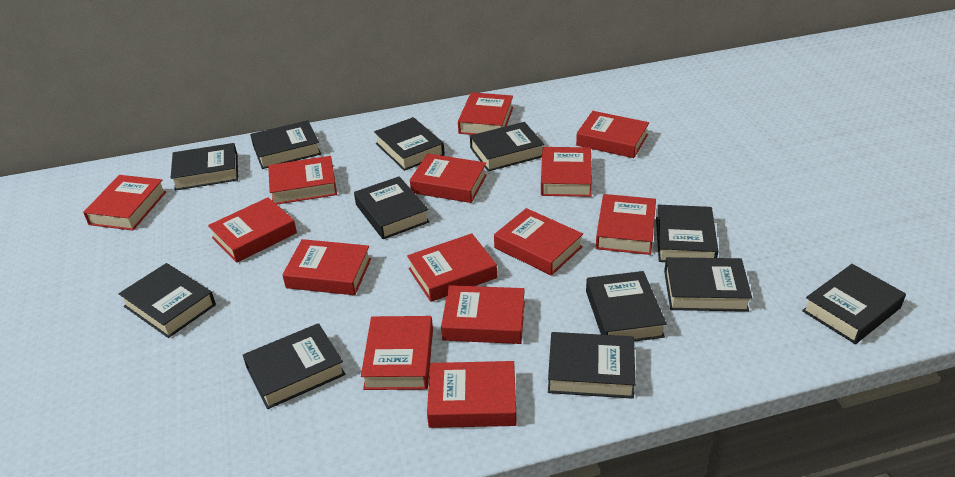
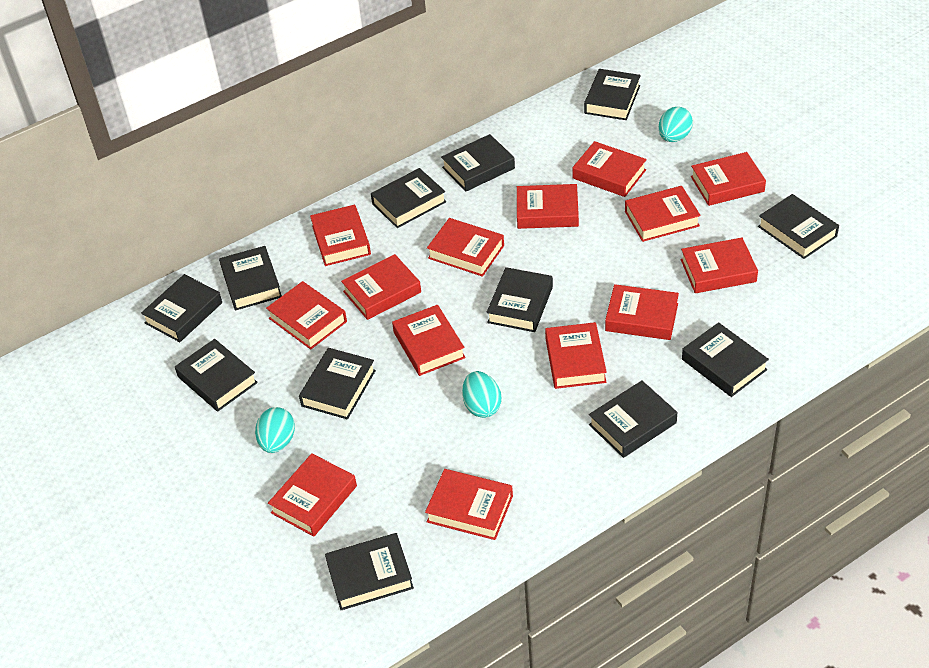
turquoise egg: none = 0 -> [255,407,295,453] [462,371,502,418] [658,107,693,142] = 3

